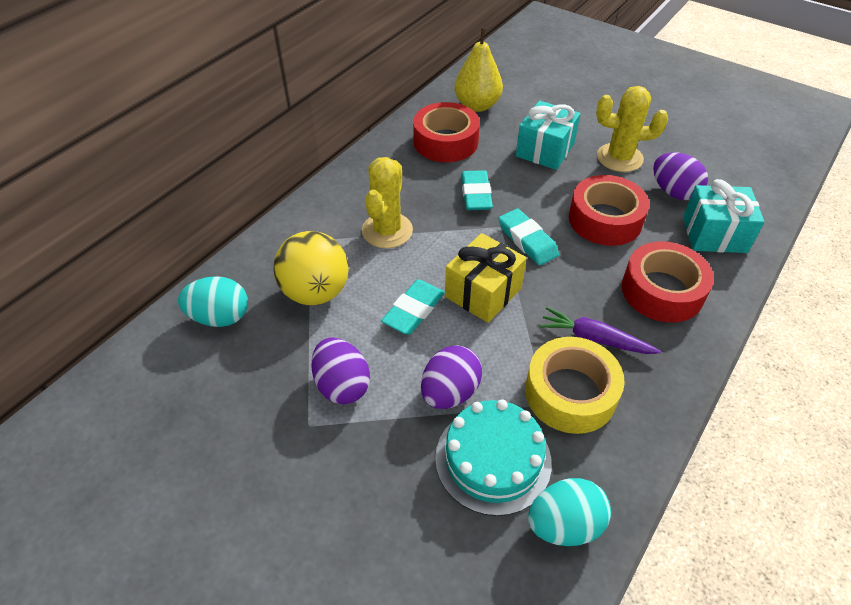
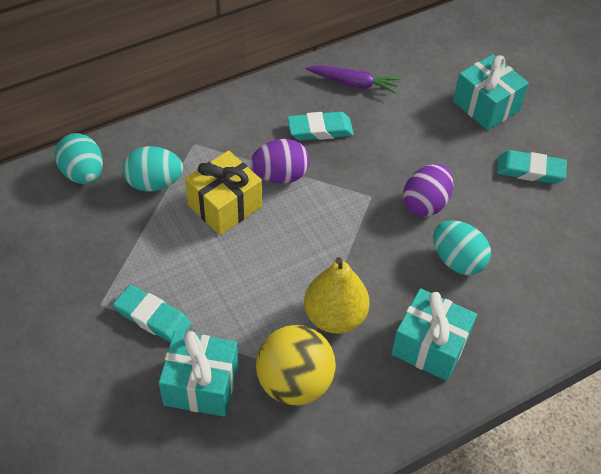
purple egg: [311,337,370,404] [421,345,482,409] [653,152,708,200] = 3 -> [251,139,310,184] [403,164,453,217] = 2
red tape: [413,102,480,162] [569,175,649,246] [622,241,714,323] = 3 -> none = 0
turquoise cake: [435,399,552,516] = 1 -> none = 0
turquoise egg: [178,276,248,327] [528,478,611,546] = 2 -> [55,133,103,184] [123,146,183,192] [433,220,491,275] = 3
turquoise gift: [516,101,581,170] [683,179,765,253] = 2 -> [159,331,238,417] [391,288,477,381] [453,54,529,130] = 3
yellow cactus: [362,157,413,248] [596,86,668,172] = 2 -> none = 0
yellow tape: [525,337,625,434] = 1 -> none = 0

